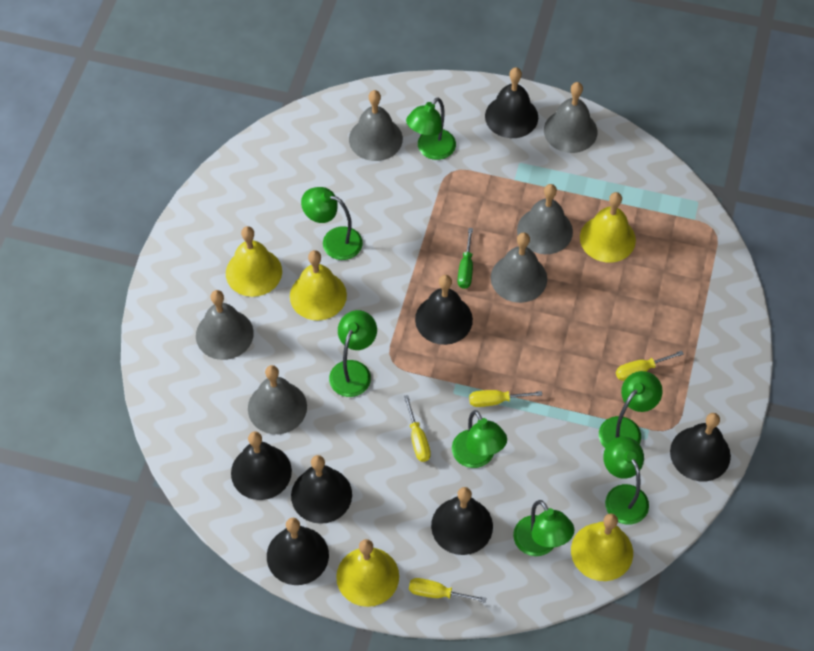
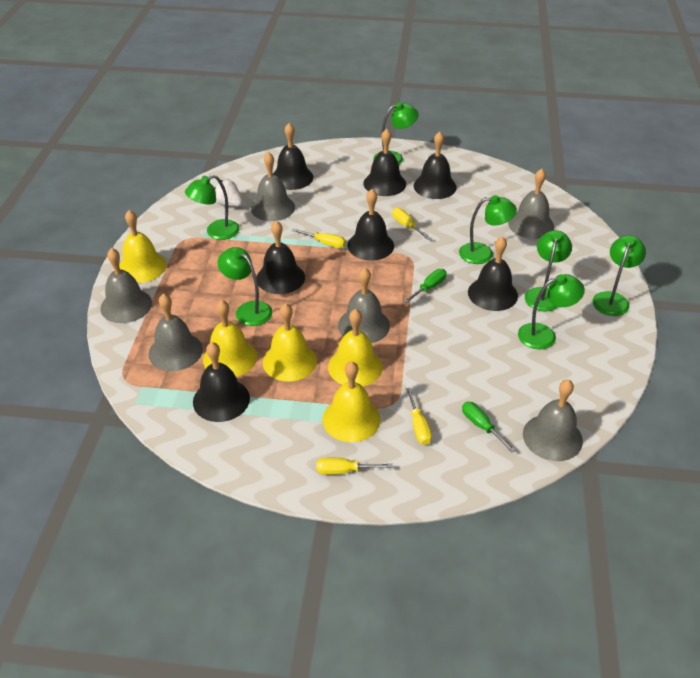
green screwdriver: [458,228,473,289] = 1 -> [404,269,447,303] [462,402,515,452] = 2
white strawberry: none = 0 -> [215,179,243,207] = 1

